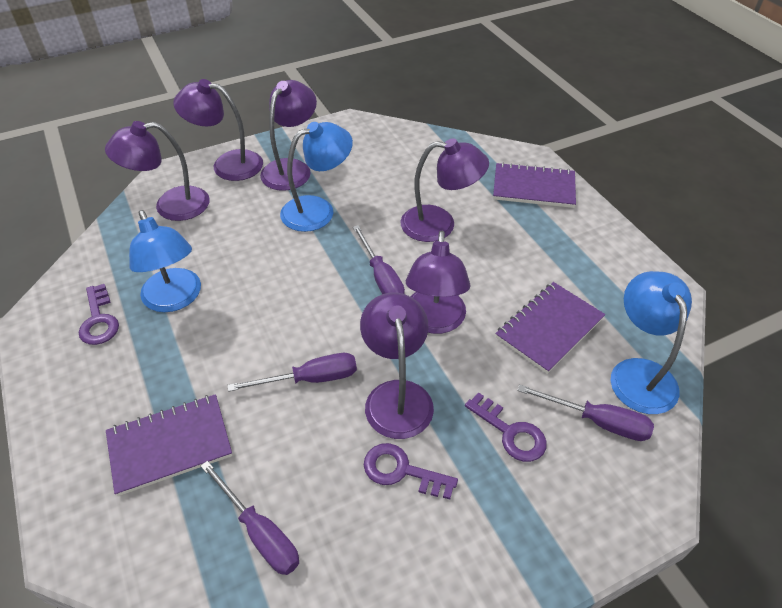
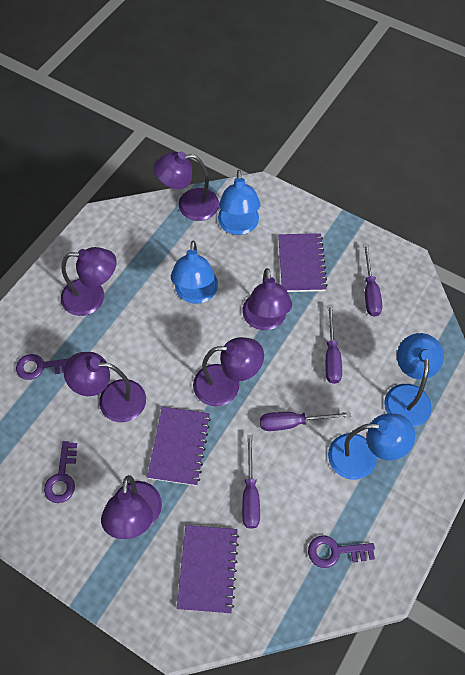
blue lamp: [129,210,201,312] [280,122,353,232] [611,271,692,414] = 3 -> [171,241,218,304] [218,170,261,235] [328,413,415,480] [384,333,444,427] = 4

